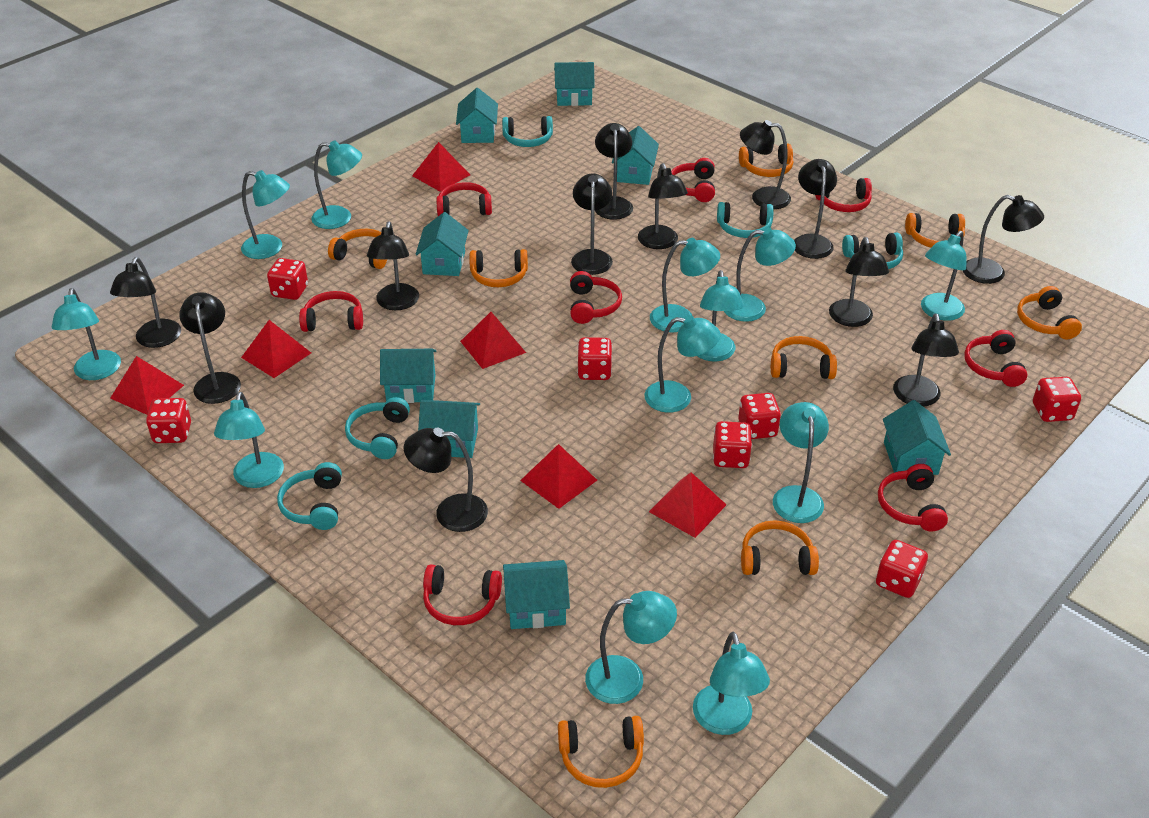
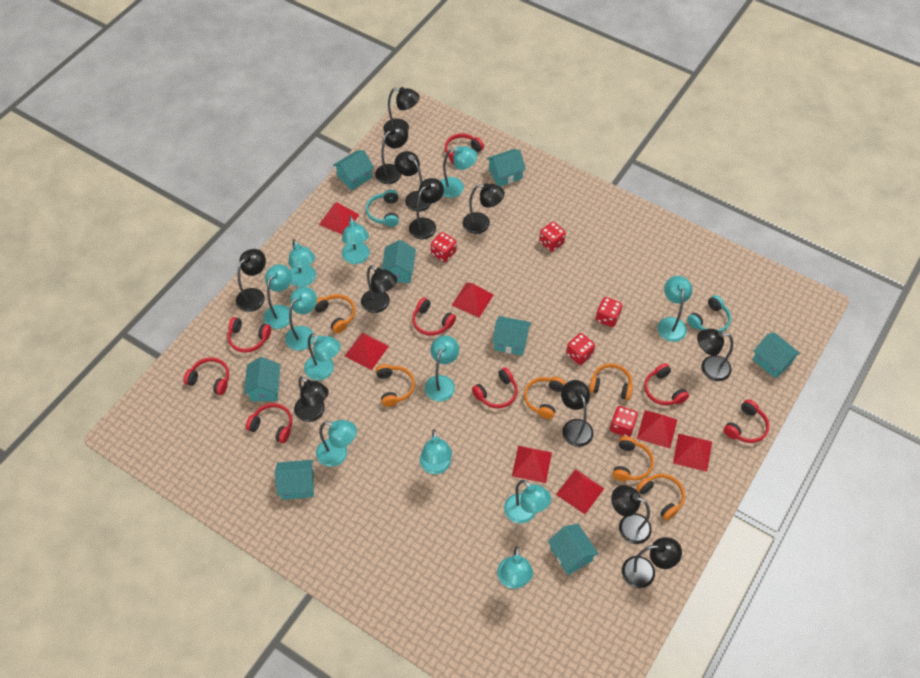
orange headphones: [328,229,387,269] [469,249,528,287] [558,716,644,788] [739,144,793,177] [741,520,819,575] [771,336,837,379] [905,213,965,247] [1017,286,1082,339] = 8 -> [314,294,355,333] [376,364,415,407] [524,377,566,419] [589,363,633,400] [613,436,654,481] [636,474,685,520] = 6
red dice: [146,398,191,443] [267,258,308,300] [577,337,612,380] [713,421,752,468] [738,393,781,439] [876,540,928,598] [1033,377,1081,422] = 7 -> [431,232,456,262] [539,222,566,252] [566,333,595,365] [596,297,622,327] [610,406,638,437] = 5
red pyramid: [110,356,184,415] [241,320,311,378] [412,142,470,191] [460,312,526,369] [520,444,597,509] [649,472,726,538] = 6 -> [319,202,360,235] [345,333,389,370] [452,283,493,318] [512,446,552,483] [556,469,604,514] [637,410,677,448] [673,433,712,472] = 7
turquoise headphones: [277,462,342,530] [345,397,410,459] [502,116,553,147] [717,202,774,238] [842,233,903,269] = 5 -> [366,190,399,227] [687,295,731,332] = 2

